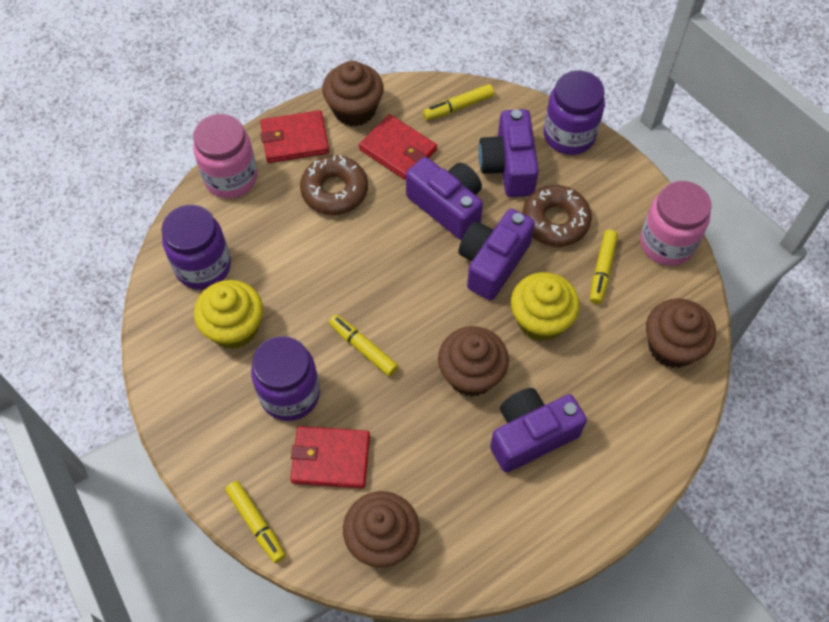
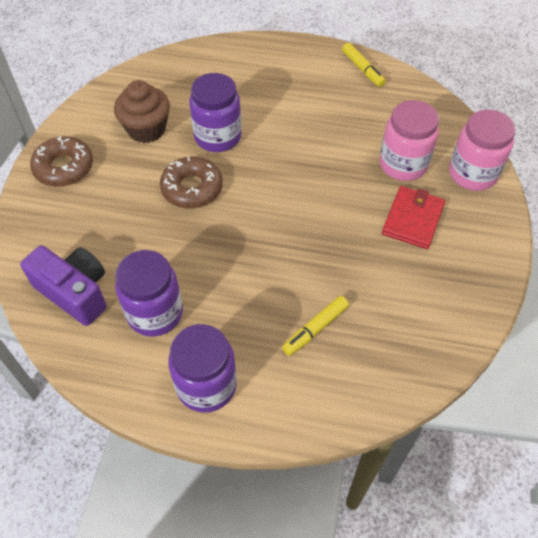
brown cupcake: [322,61,384,127] [343,491,420,567] [438,326,509,397] [646,298,716,368] = 4 -> [114,80,170,143] = 1
purple camera: [406,157,483,240] [458,209,535,301] [479,109,539,197] [490,388,587,473] = 4 -> [20,245,107,326] = 1
red wallet: [260,110,329,163] [290,426,370,489] [359,114,437,180] = 3 -> [382,186,445,249] = 1
yellow cupcake: [194,280,263,349] [511,272,580,341] = 2 -> none = 0
yellow marker: [225,481,286,563] [329,315,398,376] [423,84,494,121] [590,230,618,304] = 4 -> [282,296,349,356] [342,43,386,87] = 2

